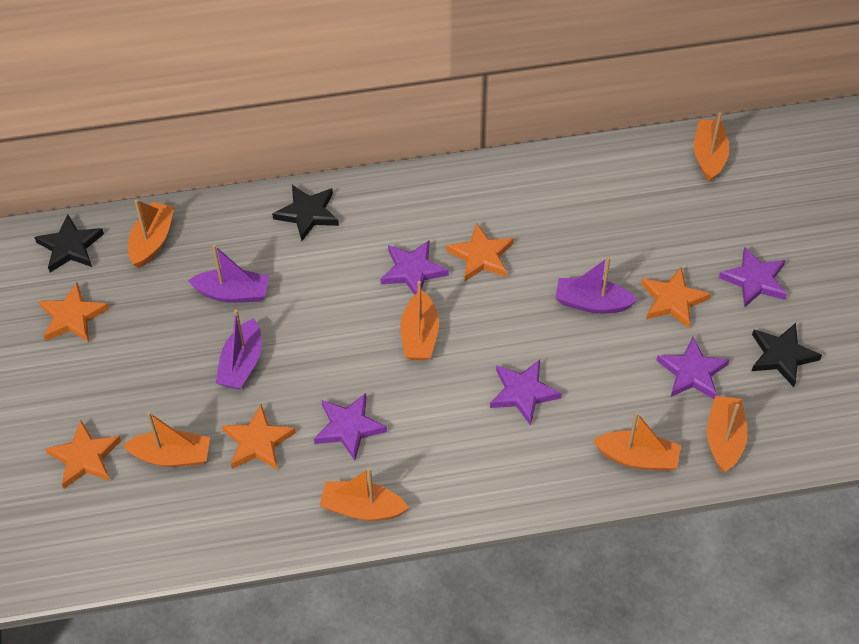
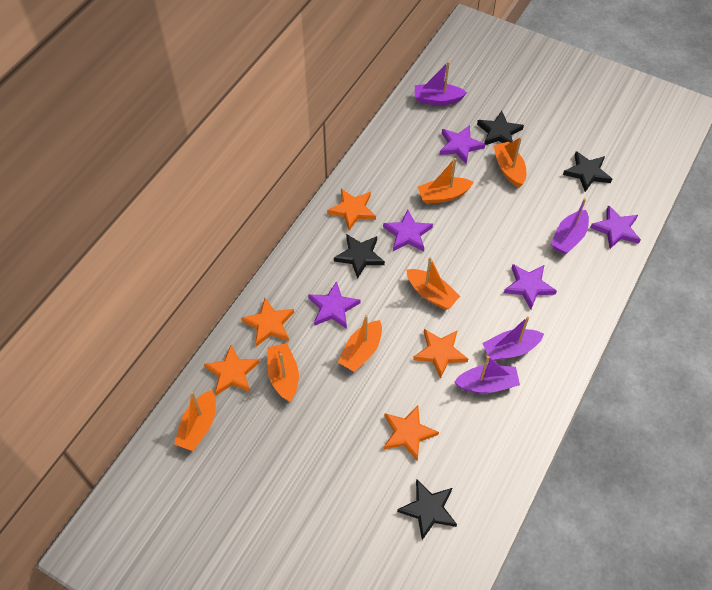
black star: [34,214,104,272] [272,185,339,241] [752,323,822,387] = 3 -> [334,234,385,279] [397,479,457,540] [477,111,524,145] [563,151,612,192] = 4
orange boat: [123,412,210,467] [128,199,175,268] [319,468,409,521] [401,281,439,361] [593,412,681,471] [694,112,729,182] [707,396,747,473] = 7 -> [174,390,216,451] [267,343,299,402] [338,315,382,372] [406,257,460,310] [418,158,474,204] [493,137,526,188] = 6
purple boat: [188,245,269,303] [216,309,262,390] [555,257,638,314] = 3 -> [415,61,467,105] [454,356,520,393] [482,316,544,361] [551,198,589,254] = 4

